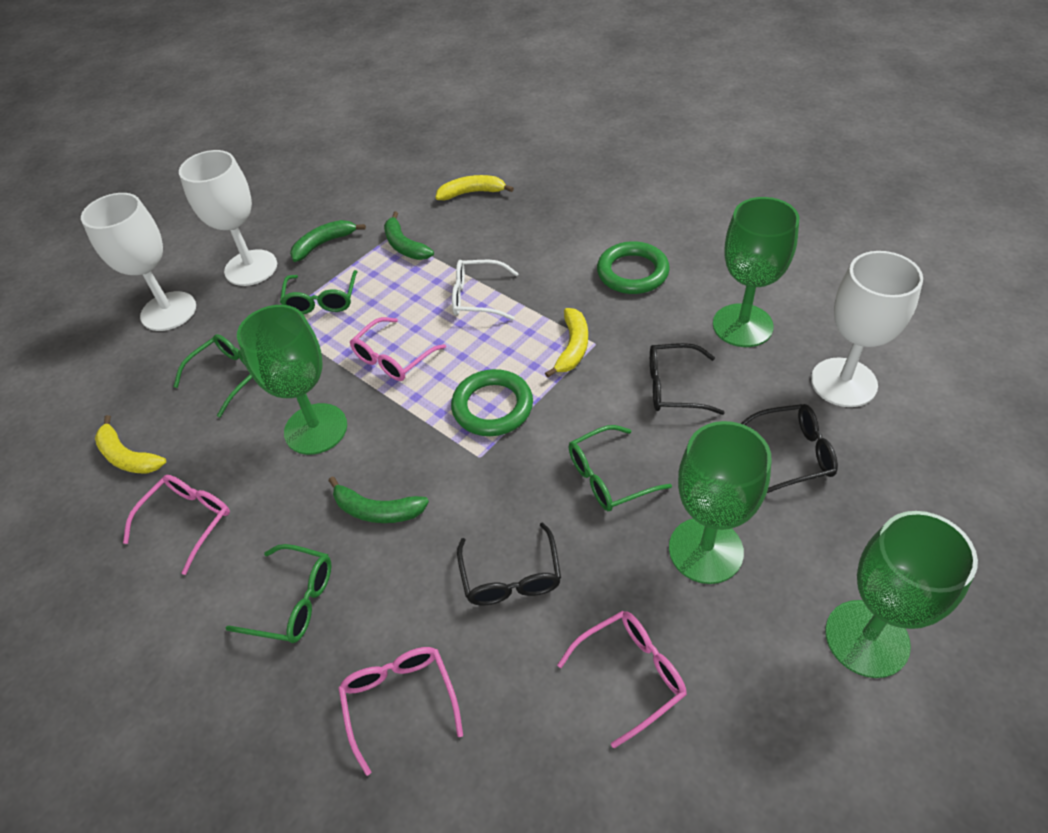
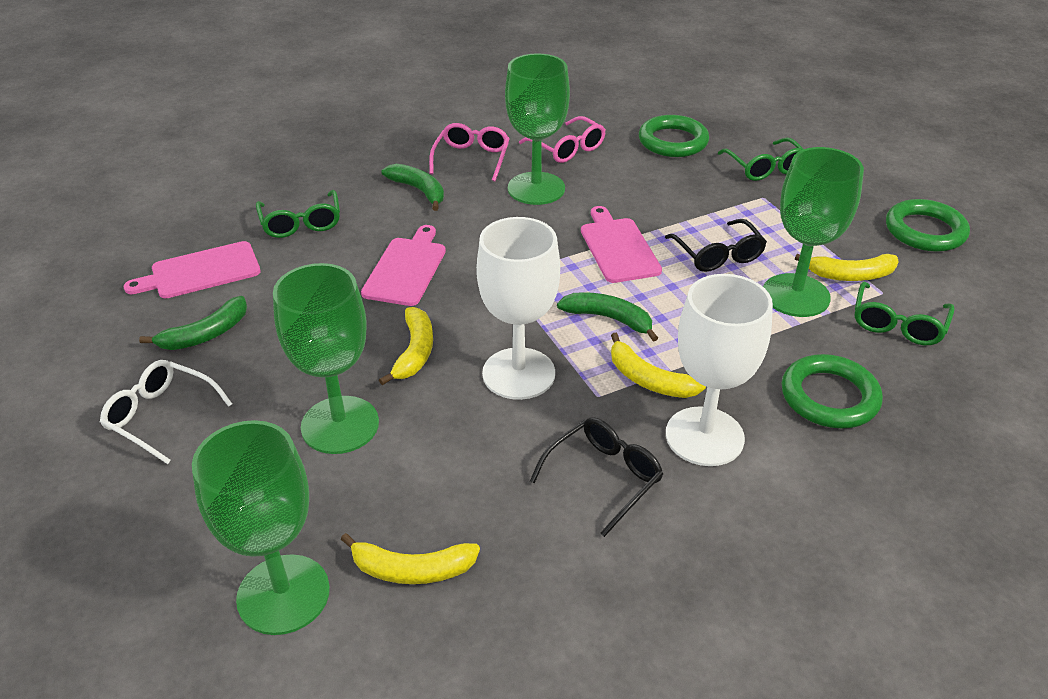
black glasses: [457,522,561,605] [650,343,725,415] [741,404,838,493] = 3 -> [530,417,663,537] [665,219,767,272] = 2
green glasses: [173,334,253,418] [225,544,331,643] [280,270,358,314] [569,425,672,511] = 4 -> [256,190,340,238] [718,138,803,181] [855,281,955,345] = 3
green ring: [451,369,533,436] [597,241,670,294] = 2 -> [639,115,709,157] [782,354,883,428] [886,199,970,252] = 3
pink cutting board: none = 0 -> [124,241,261,298] [361,225,446,306] [581,206,662,283] = 3
pink glasses: [123,475,230,575] [339,647,463,776] [350,317,446,381] [557,611,687,748] = 4 -> [429,123,510,181] [519,116,606,163] = 2
white goblet: [81,193,196,331] [179,150,277,286] [811,251,923,407] = 3 -> [476,217,560,400] [666,274,773,466] = 2
yellow banana: [95,415,166,474] [435,175,514,200] [545,308,588,378] = 3 -> [341,533,480,584] [379,307,433,385] [611,333,706,398] [795,254,899,281] = 4

